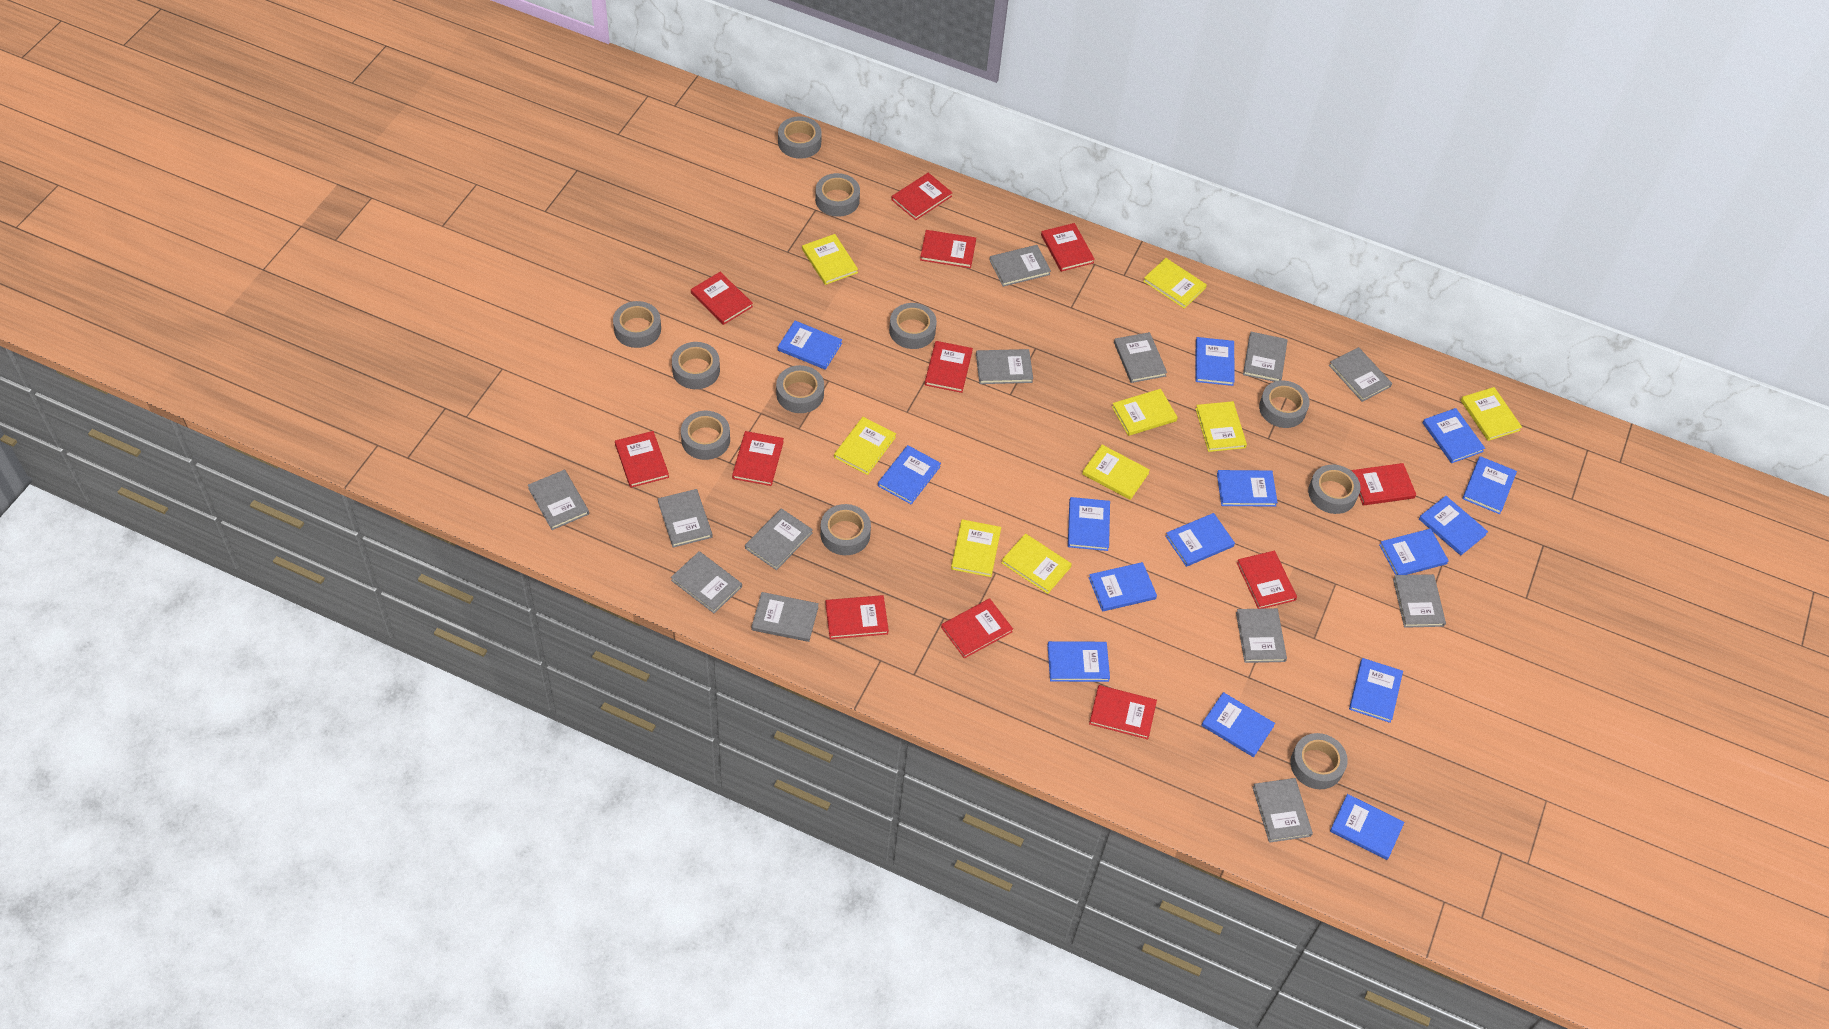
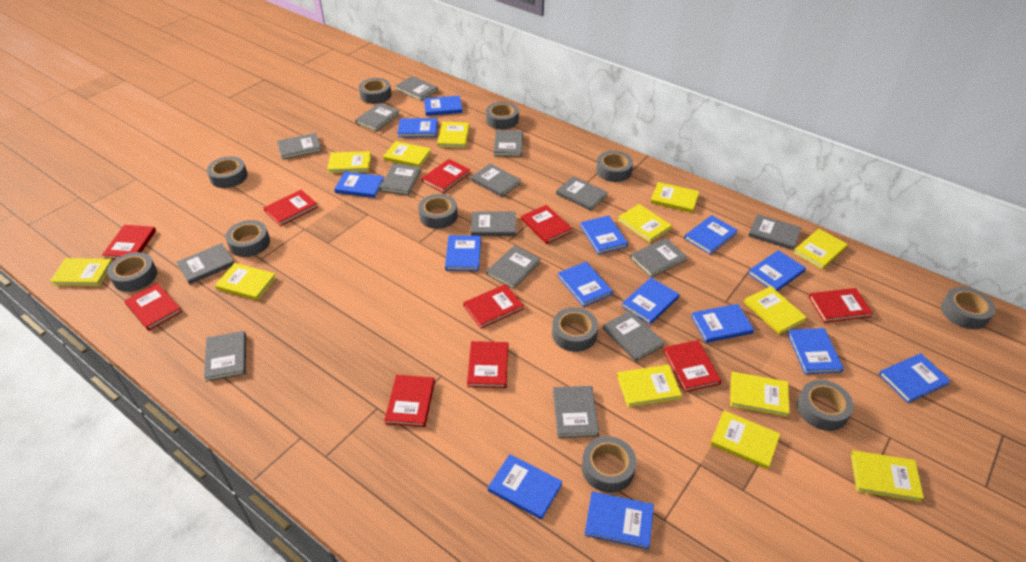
blue book: [778,321,842,370] [878,445,941,504] [1047,641,1110,682] [1068,497,1110,551] [1089,562,1157,612] [1165,513,1235,567] [1195,337,1235,386] [1201,692,1275,757] [1217,470,1278,507] [1330,794,1404,860] [1349,658,1403,723] [1379,528,1449,575] [1419,496,1488,556] [1423,408,1485,463] [1462,456,1517,514] = 15 -> [334,171,384,198] [397,118,438,137] [424,96,463,116] [445,235,481,271] [488,454,563,520] [558,262,613,307] [580,216,628,254] [584,491,654,550] [622,278,679,324] [684,215,738,255] [691,304,754,343] [748,250,806,291] [787,328,844,374] [879,353,951,403] = 14
grey book: [528,470,589,530] [658,489,713,548] [671,551,742,613] [745,508,813,570] [752,592,819,642] [976,349,1033,384] [989,245,1051,287] [1114,332,1167,383] [1236,608,1287,663] [1243,332,1288,382] [1253,778,1313,843] [1329,347,1392,402] [1393,574,1446,628] = 13 -> [177,243,235,285] [204,331,246,382] [277,133,322,160] [355,103,400,131] [380,163,421,195] [395,76,438,101] [471,163,521,197] [471,212,516,236] [486,245,541,289] [494,130,523,157] [553,386,599,438] [556,176,608,211] [603,310,664,362] [630,238,688,277] [748,214,802,250] = 15
red book: [615,431,669,488] [691,272,753,325] [732,431,784,486] [825,595,889,639] [891,173,953,220] [920,230,976,268] [925,341,973,393] [941,598,1013,659] [1041,223,1095,272] [1089,685,1157,739] [1237,551,1297,609] [1352,463,1416,505] = 12 -> [102,225,156,260] [124,283,182,331] [264,190,318,226] [384,375,435,427] [422,159,471,193] [463,284,524,328] [467,341,508,388] [521,205,572,244] [663,340,721,392] [809,288,873,323] = 10
yellow book: [802,234,858,285] [834,417,896,475] [951,519,1001,577] [1002,533,1072,594] [1082,445,1150,500] [1112,389,1178,436] [1143,258,1207,309] [1195,401,1247,452] [1461,387,1522,441] = 9 -> [50,258,113,286] [215,263,277,300] [327,151,371,173] [383,141,431,167] [437,122,469,148] [617,204,672,243] [617,365,682,407] [650,182,699,213] [710,411,780,469] [730,372,789,417] [744,286,807,335] [793,229,848,269] [851,450,924,502] = 13

